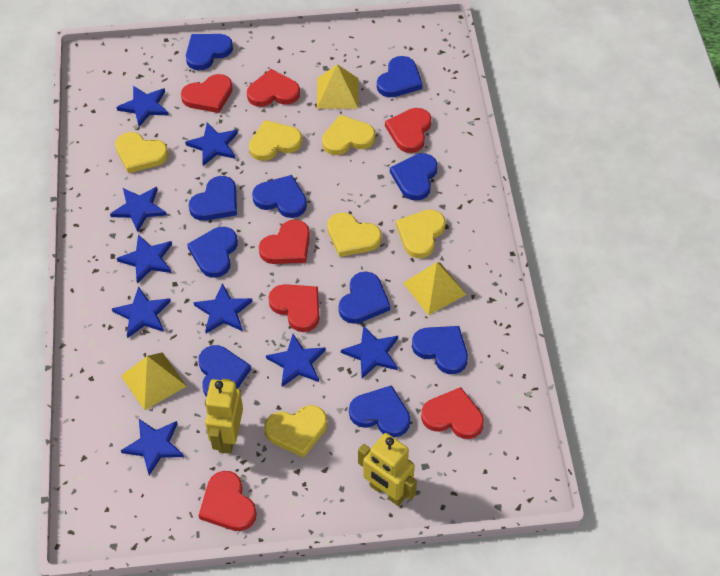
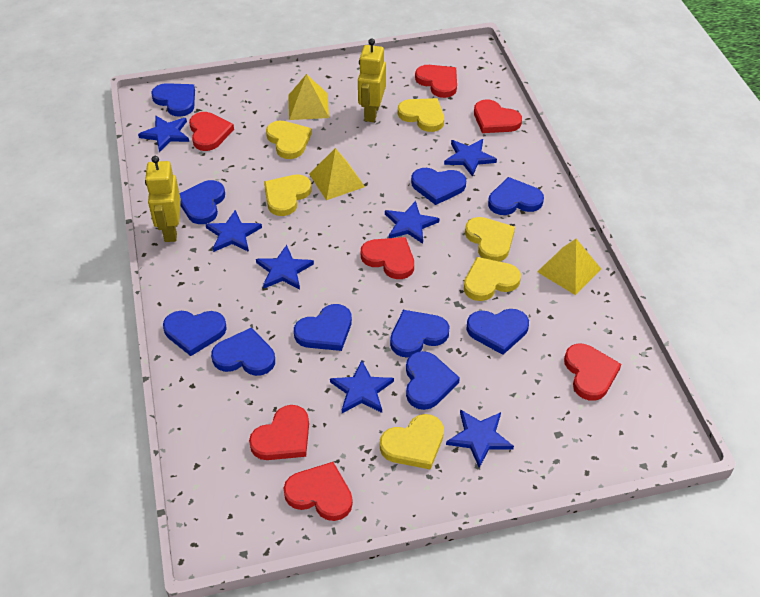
blue star: [110,187,167,232] [112,286,171,338] [117,86,169,127] [117,234,172,284] [121,419,184,475] [185,122,238,166] [194,283,253,333] [266,334,326,387] [341,325,398,379] = 9 -> [138,116,189,152] [205,210,262,252] [256,245,314,289] [330,360,394,413] [385,201,439,244] [444,139,497,177] [446,409,514,468] = 7

